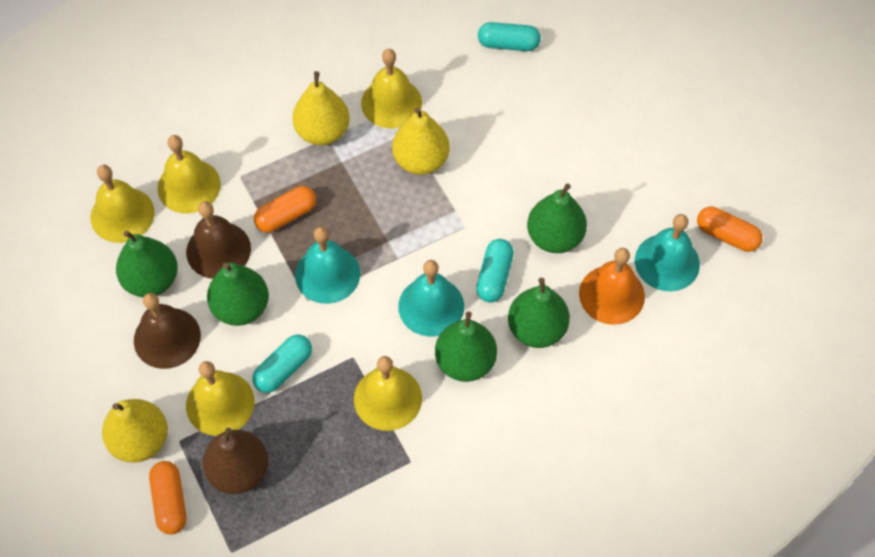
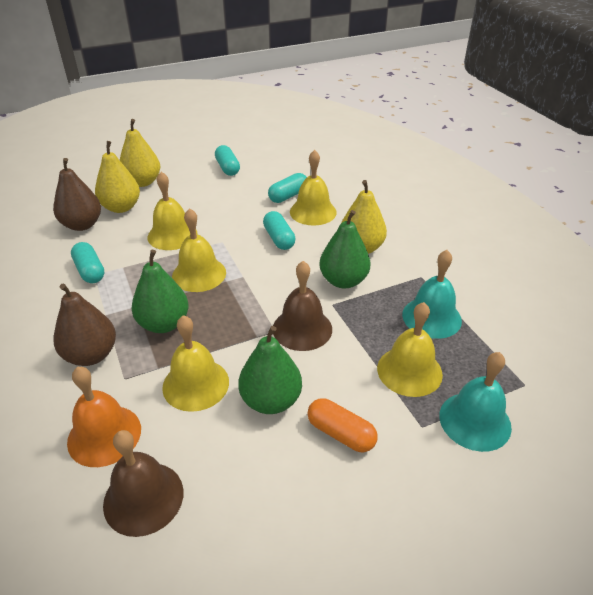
brown pear: [203,428,268,494] = 1 -> [53,158,101,231] [53,284,116,366] = 2
green pear: [116,231,178,297] [207,263,269,326] [435,312,497,382] [508,278,570,348] [527,184,587,253] = 5 -> [131,250,189,333] [238,326,302,414] [319,210,371,288] = 3
orange capsule: [149,461,186,534] [254,186,316,233] [697,207,763,252] = 3 -> [307,398,378,452] = 1
turquoise bell: [295,226,360,304] [398,260,464,337] [635,214,700,291] = 3 -> [402,250,462,339] [439,352,512,452] = 2
turquoise capsule: [253,334,312,393] [476,239,514,302] [478,22,541,51] = 3 -> [71,242,104,283] [215,145,240,176] [263,211,296,250] [268,173,307,203] = 4

